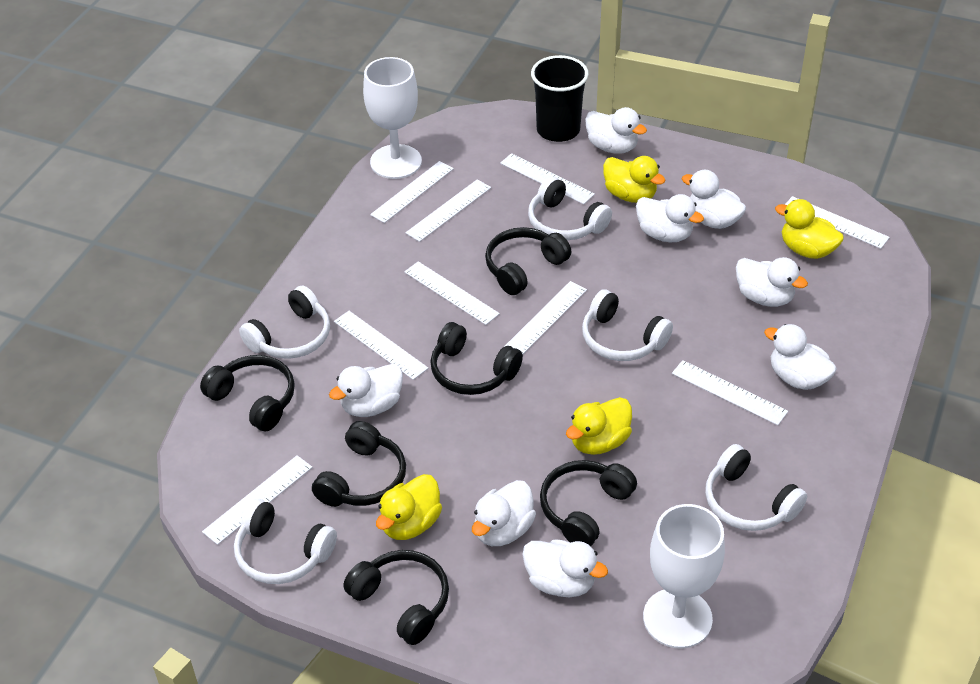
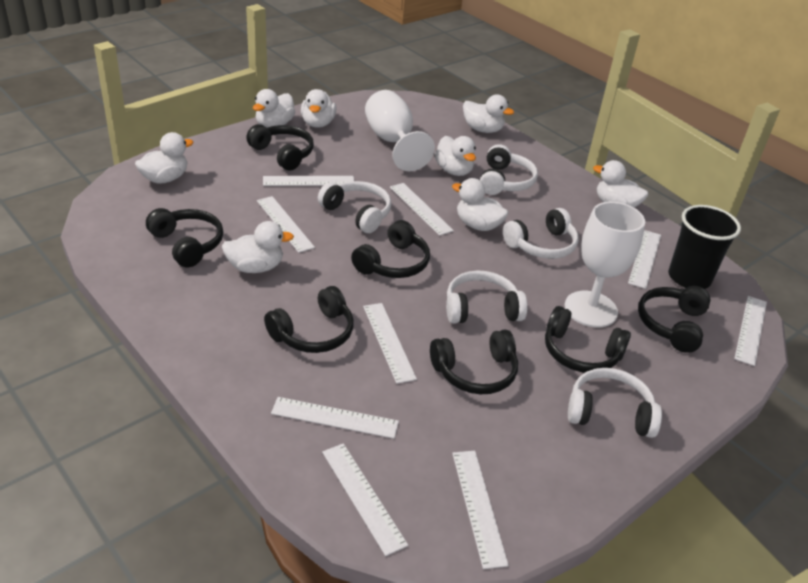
black headphones: [200,355,295,431] [312,421,406,507] [343,550,449,645] [431,322,523,395] [485,227,571,295] [540,460,637,546] = 6 -> [146,208,223,267] [246,124,314,170] [264,286,354,353] [351,220,430,278] [430,330,518,394] [545,306,631,373] [638,286,710,353] = 7
yellow duck: [376,474,442,540] [566,397,632,455] [603,156,666,203] [775,199,844,259] = 4 -> none = 0

